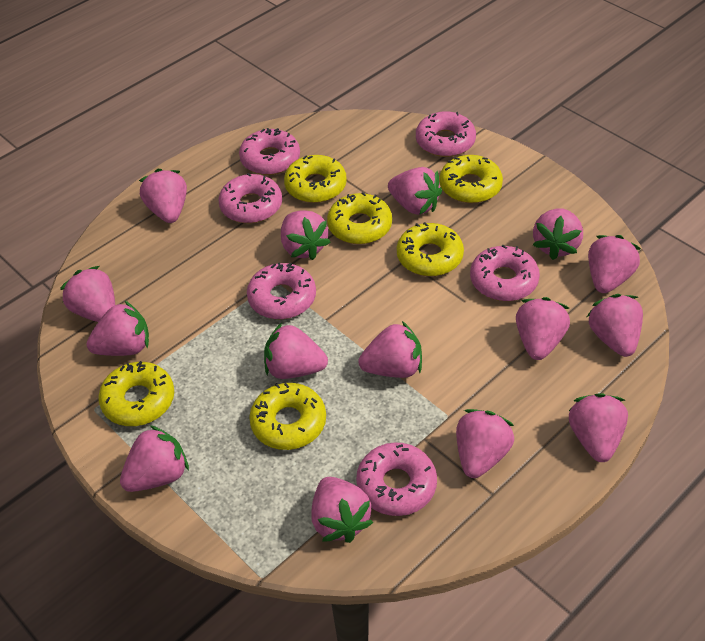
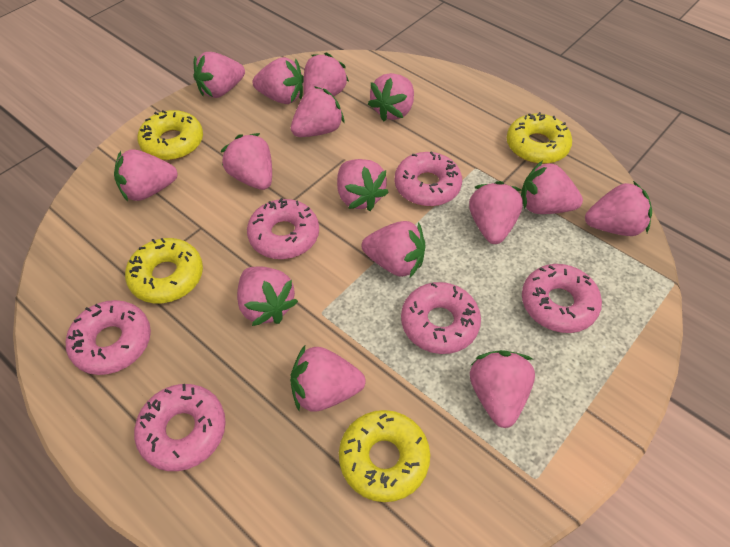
yellow donut: [98,361,174,426] [249,383,326,450] [284,155,347,203] [327,192,392,244] [397,222,464,276] [439,155,503,203] = 6 -> [125,238,203,303] [138,110,203,160] [339,410,430,502] [507,112,572,164] = 4

